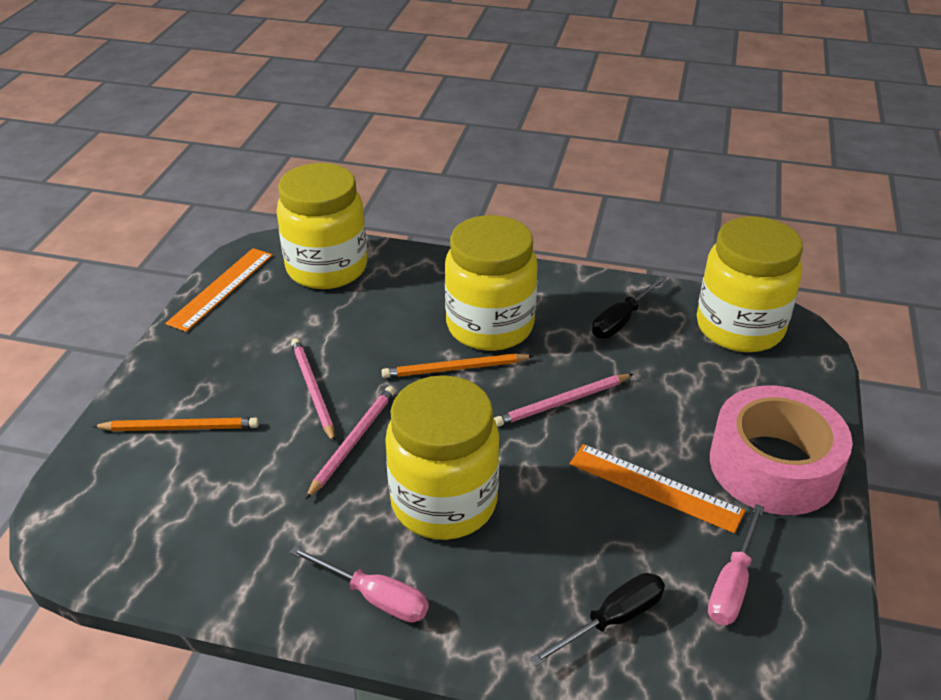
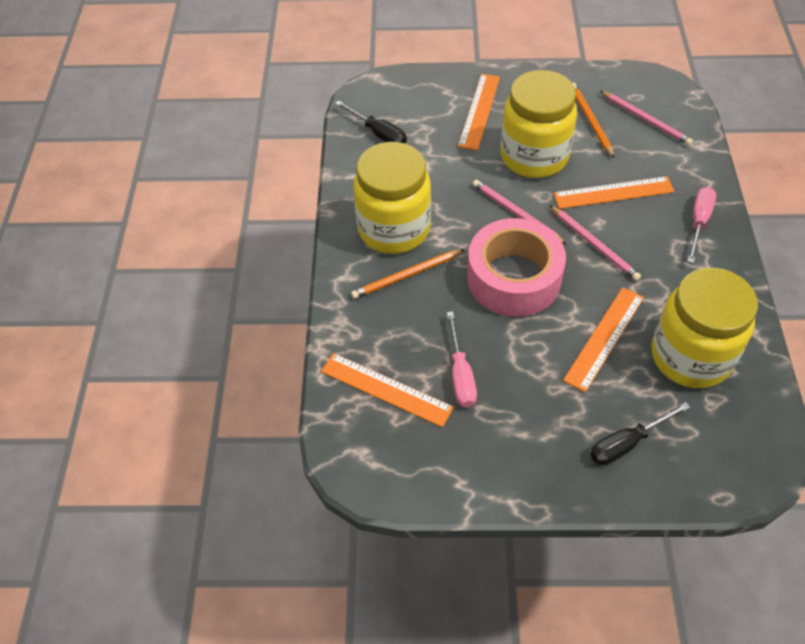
orange ruler: [165,248,273,332] [570,444,746,533] = 2 -> [321,353,454,427] [458,74,500,150] [553,176,675,209] [563,287,644,392] = 4
yellow jar: [277,163,367,289] [385,375,500,540] [445,215,538,351] [697,217,803,352] = 4 -> [353,142,431,254] [501,70,577,178] [651,267,758,388] = 3

